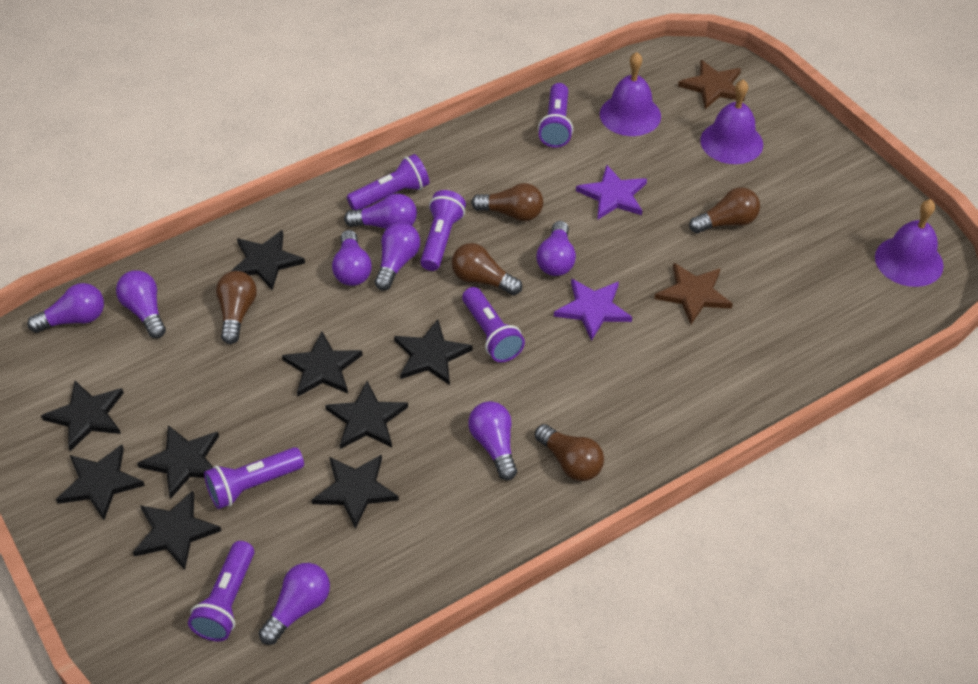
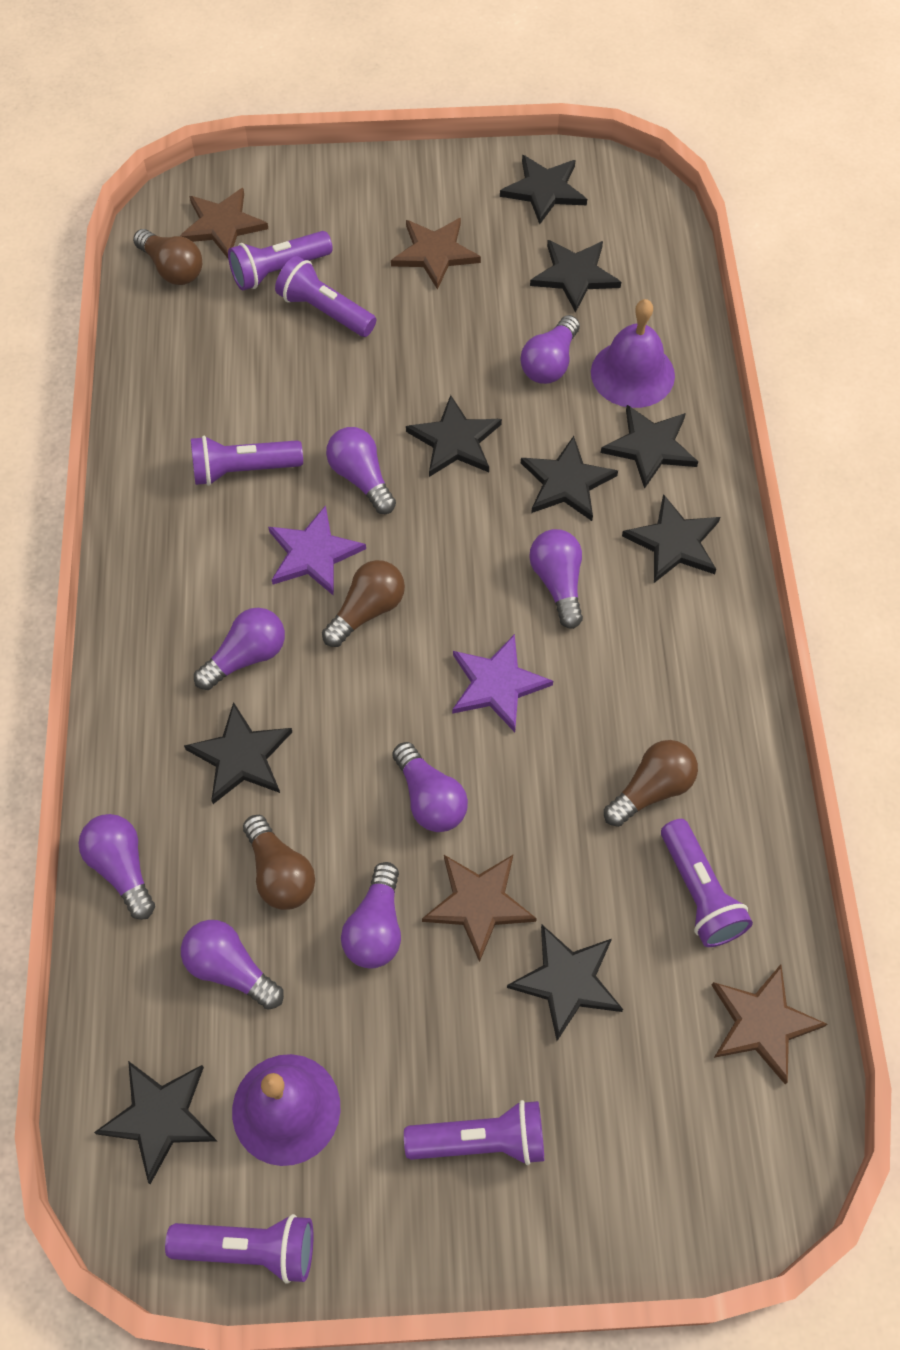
brown light bulb: [216,271,257,344] [452,243,522,295] [471,183,543,221] [535,424,604,481] [689,187,760,233] = 5 -> [133,229,202,285] [243,815,315,910] [322,560,405,647] [604,740,698,827] = 4
brown star: [654,263,733,324] [678,60,745,109] = 2 -> [180,188,268,258] [391,218,481,290] [422,855,537,962] [712,964,827,1084] = 4
purple bell: [600,52,661,136] [700,79,763,164] [875,199,944,287] = 3 -> [232,1054,341,1166] [591,299,675,408] = 2

